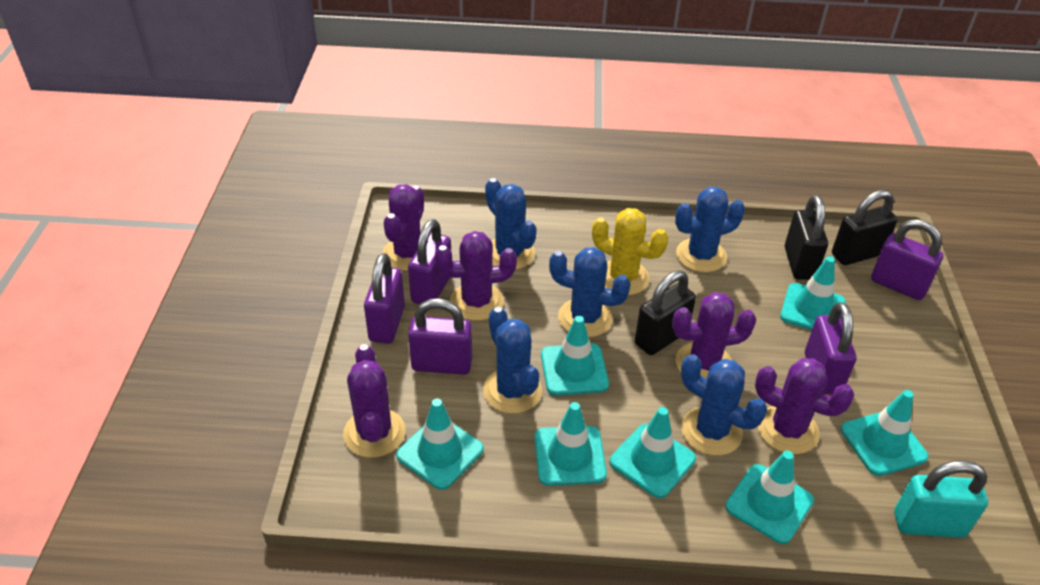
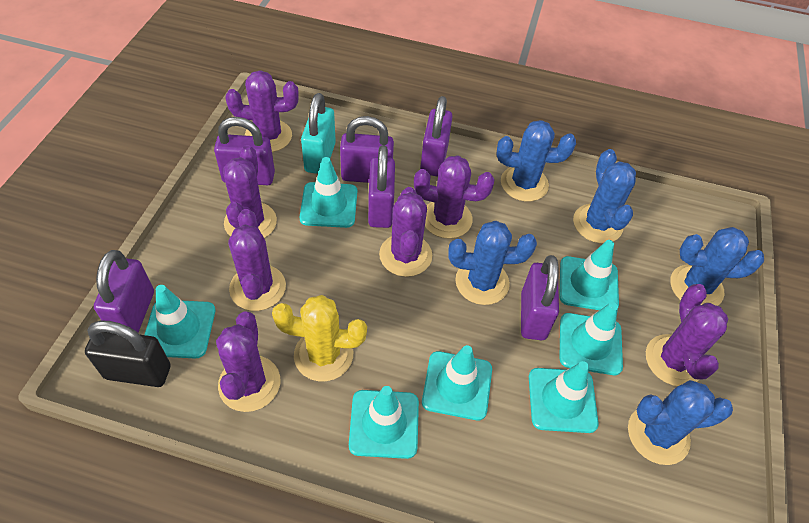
black padlock: [635,270,696,355] [785,195,828,280] [832,190,898,265] = 3 -> [85,320,171,387] = 1
purple cactus: [343,344,405,458] [382,184,424,271] [435,231,517,321] [672,292,757,379] [755,358,855,454] = 5 -> [216,311,280,412] [223,145,277,238] [225,70,299,152] [228,209,286,311] [379,187,432,277] [414,155,495,239] [646,284,728,386] = 7
purple padlock: [364,253,405,344] [408,219,451,304] [408,298,472,375] [805,302,856,394] [871,219,943,300] = 5 -> [94,250,154,332] [214,117,275,185] [340,116,394,183] [368,145,395,228] [420,96,453,176] [521,255,559,340] = 6

